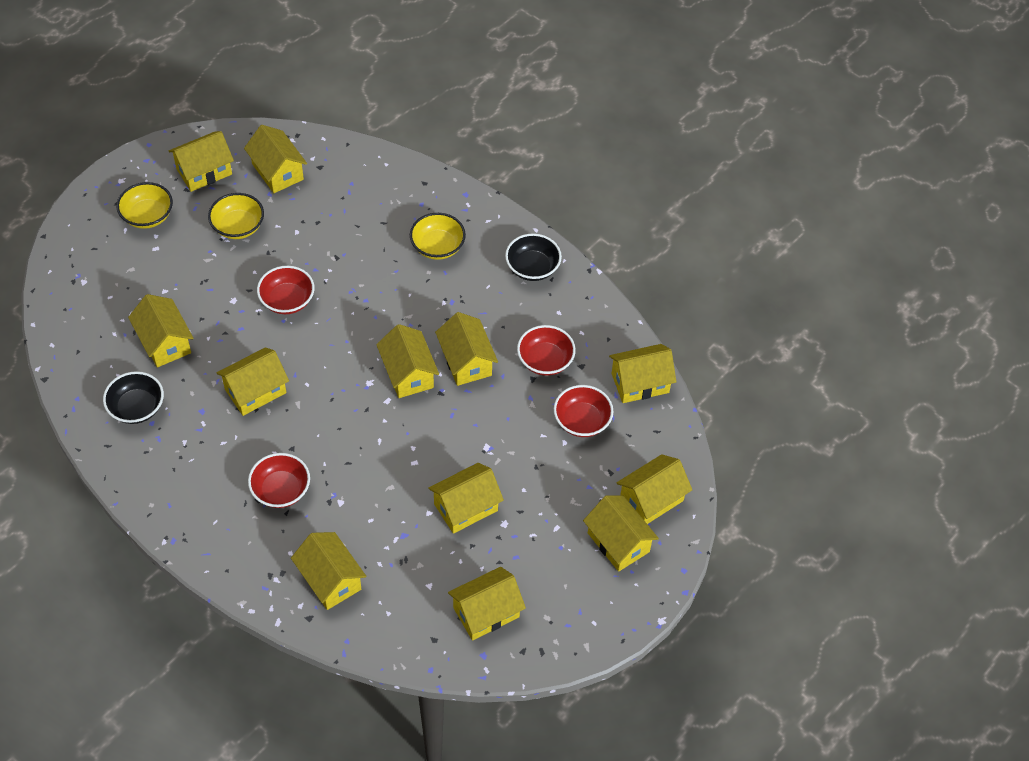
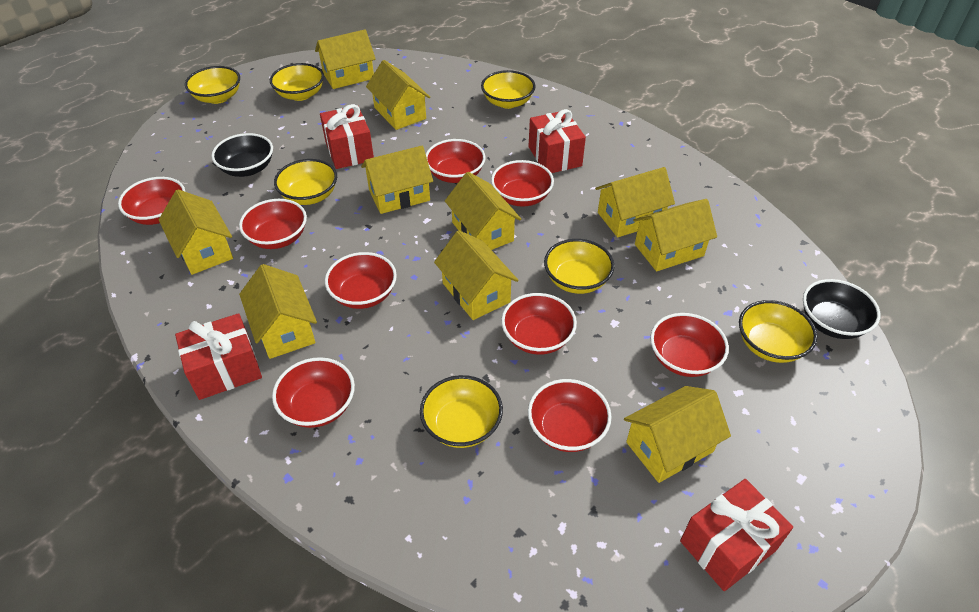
red bowl: [248,453,310,508] [257,266,314,314] [517,325,576,376] [554,385,613,437] = 4 -> [118,177,186,225] [239,199,307,249] [272,357,355,428] [325,252,397,309] [426,139,486,183] [491,160,554,207] [501,293,577,355] [528,379,612,452] [650,313,729,377] = 9
red gift: none = 0 -> [175,313,262,400] [320,104,374,169] [528,109,586,173] [680,479,793,591] = 4
yellow bowl: [117,182,173,229] [208,193,264,239] [410,213,466,260] = 3 -> [185,66,240,104] [270,63,324,101] [274,159,337,205] [420,375,503,448] [481,70,535,109] [544,239,615,294] [739,300,817,363] = 7
yellow house: [128,294,194,367] [169,131,234,192] [217,347,289,416] [244,125,307,193] [291,532,366,610] [376,324,439,398] [428,463,504,534] [435,312,498,386] [448,567,526,640] [583,495,659,572] [609,344,676,403] [616,454,692,524] = 12 -> [159,189,233,275] [239,264,317,359] [315,29,376,89] [361,146,433,214] [366,60,430,130] [434,230,518,320] [445,172,521,250] [595,167,675,237] [624,386,731,483] [633,199,717,271] = 10

